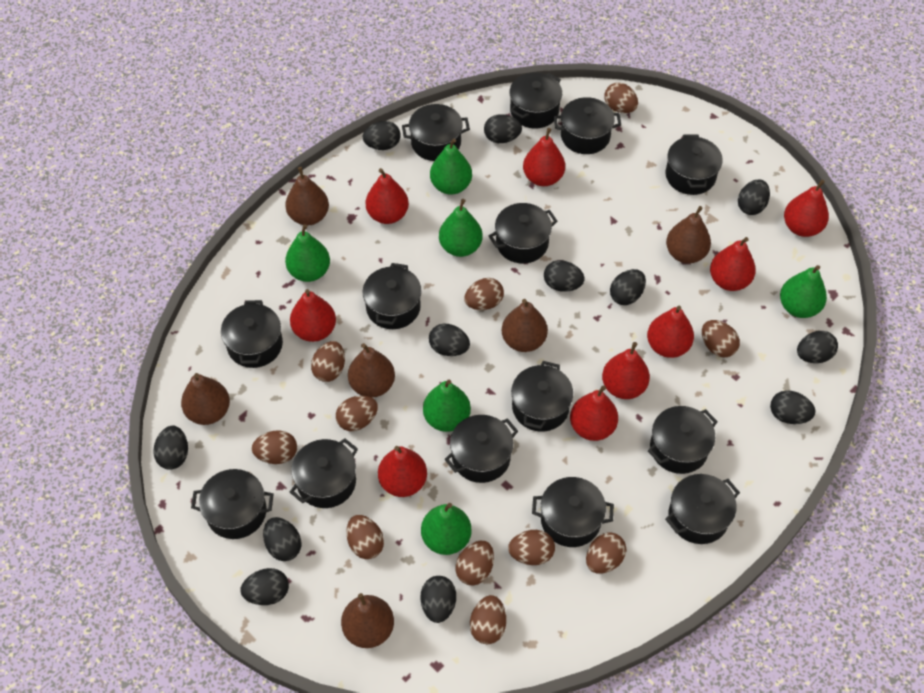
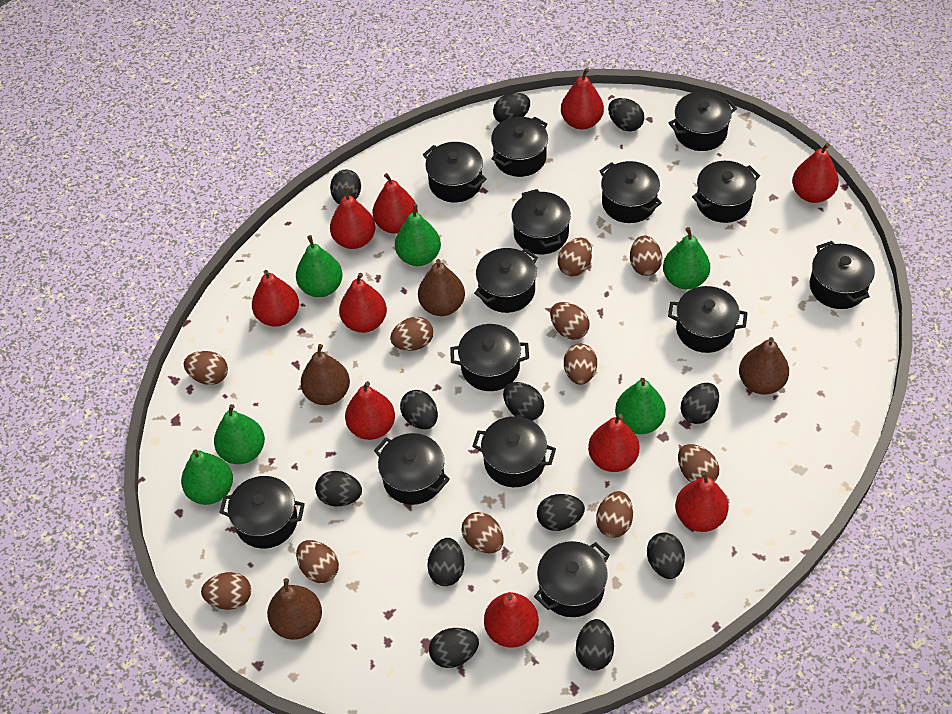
brown pear: [181,373,230,425] [285,167,329,226] [341,593,394,648] [348,343,395,397] [502,299,548,352] [666,206,711,264] = 6 -> [267,578,322,640] [301,344,350,405] [418,259,465,316] [739,337,789,394] = 4
red pear: [290,289,336,342] [366,168,409,224] [378,446,427,497] [523,128,565,186] [570,385,618,441] [602,342,650,399] [647,306,694,358] [710,237,756,291] [784,179,829,237] = 9 -> [252,270,299,327] [330,187,375,249] [339,273,387,333] [345,381,395,440] [373,173,418,234] [484,592,539,648] [561,68,604,130] [588,414,639,472] [675,471,728,532] [792,143,839,203] = 10

